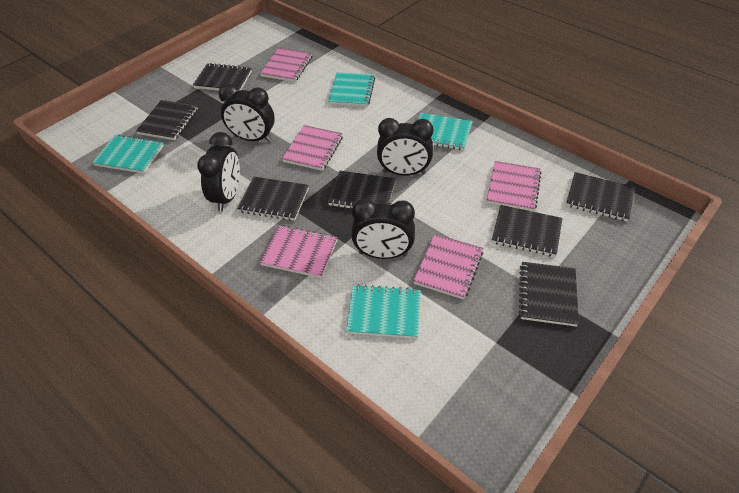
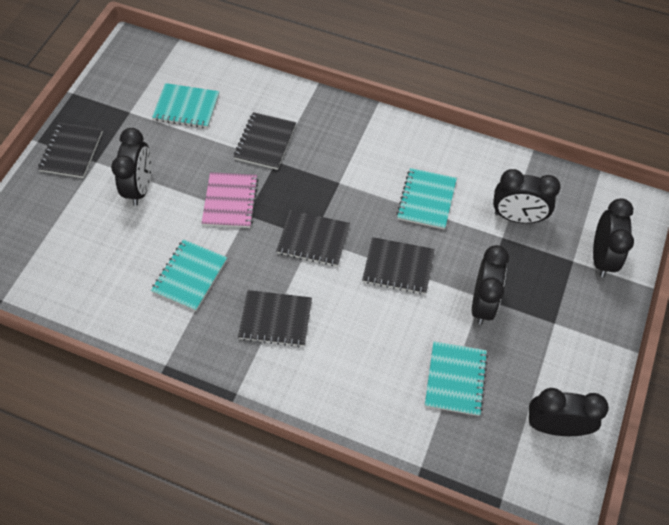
black clock: [197,132,240,211] [219,83,275,142] [351,199,415,259] [377,118,433,176] = 4 -> [111,128,152,206] [472,245,509,324] [493,169,561,223] [529,388,609,436] [593,198,634,277] = 5
black notebook: [136,100,198,140] [193,63,252,91] [237,177,309,221] [328,171,396,209] [492,205,563,257] [519,262,579,327] [566,172,635,222] = 7 -> [38,122,103,178] [233,112,296,170] [238,290,312,347] [276,210,350,266] [362,237,434,294] = 5
pink notebook: [260,48,312,82] [260,225,337,278] [282,125,343,171] [413,234,483,300] [487,161,541,212] = 5 -> [202,172,259,228] = 1

